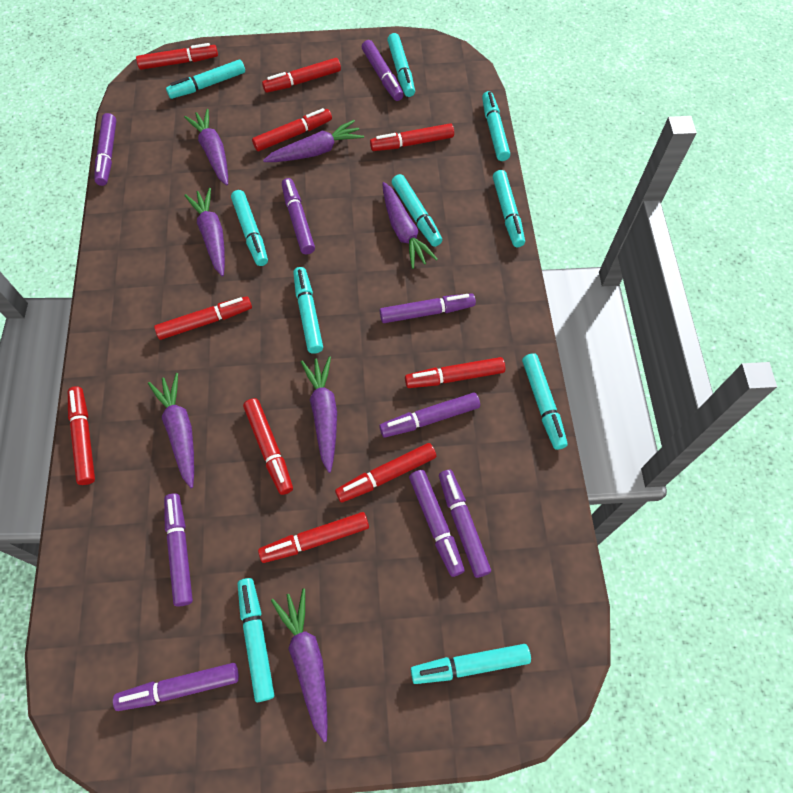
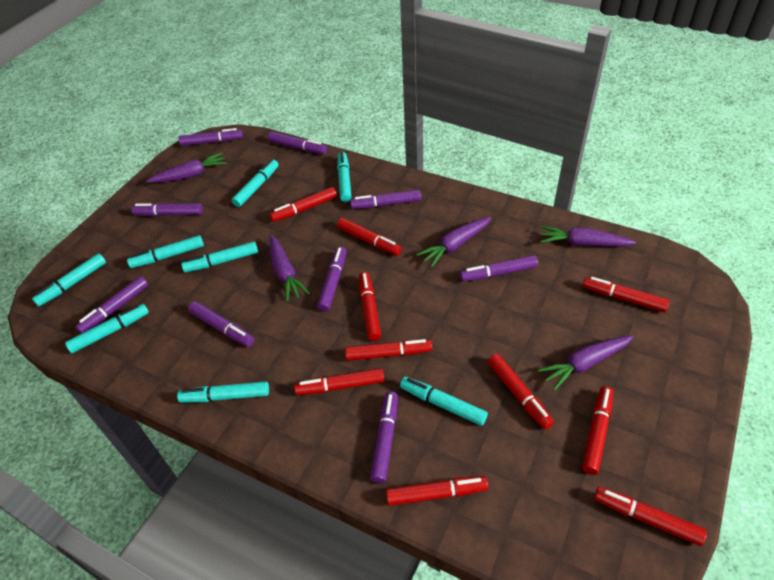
purple carrot: [148,373,194,488] [184,109,228,186] [184,188,225,277] [263,120,364,162] [271,588,328,742] [301,356,337,473] [382,182,438,269] = 7 -> [146,152,227,183] [270,235,309,302] [416,217,491,267] [538,335,633,391] [540,226,636,247] = 5
turquoise marker: [166,60,245,99] [231,190,268,266] [238,578,274,702] [293,267,323,354] [387,33,415,97] [392,174,442,247] [411,644,531,684] [482,91,510,161] [493,170,525,247] [522,353,568,450] = 10 -> [32,254,106,306] [65,304,149,353] [127,235,204,268] [177,382,269,403] [181,241,258,272] [232,160,279,207] [337,152,351,202] [400,377,488,426] = 8

